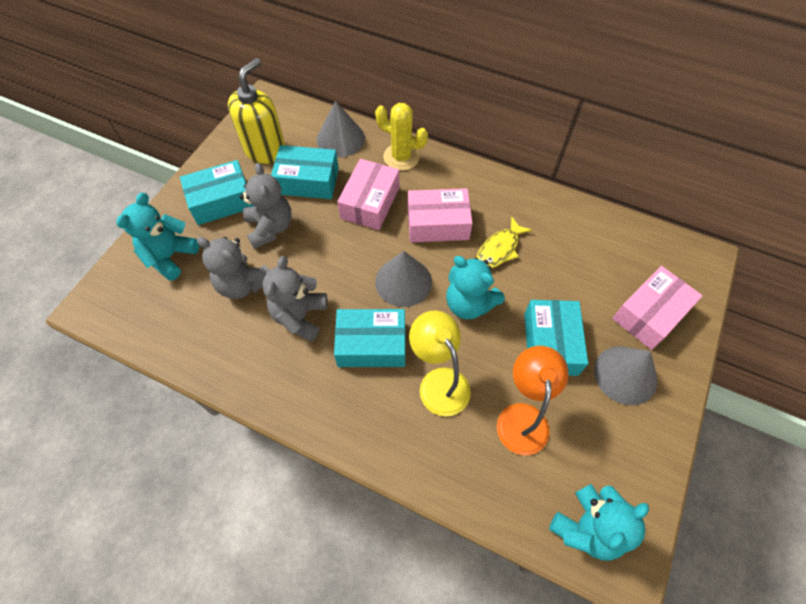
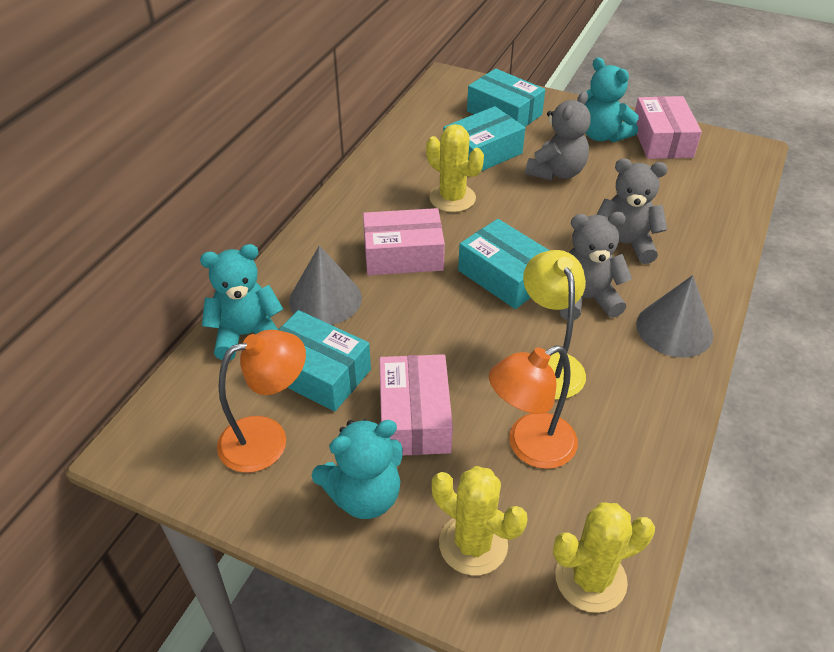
grey cone: [317,101,365,157] [375,251,432,307] [594,346,658,405] = 3 -> [289,245,362,325] [636,275,713,358] = 2
orange lamp: [497,346,569,455] = 1 -> [217,330,306,473] [489,345,578,469] = 2
yellow cactus: [375,103,428,171] = 1 -> [426,124,484,212] [432,466,528,575] [553,502,655,613] = 3
yellow fish: [477,217,532,268] = 1 -> none = 0
yellow soap dispenser: [228,58,285,164] = 1 -> none = 0

